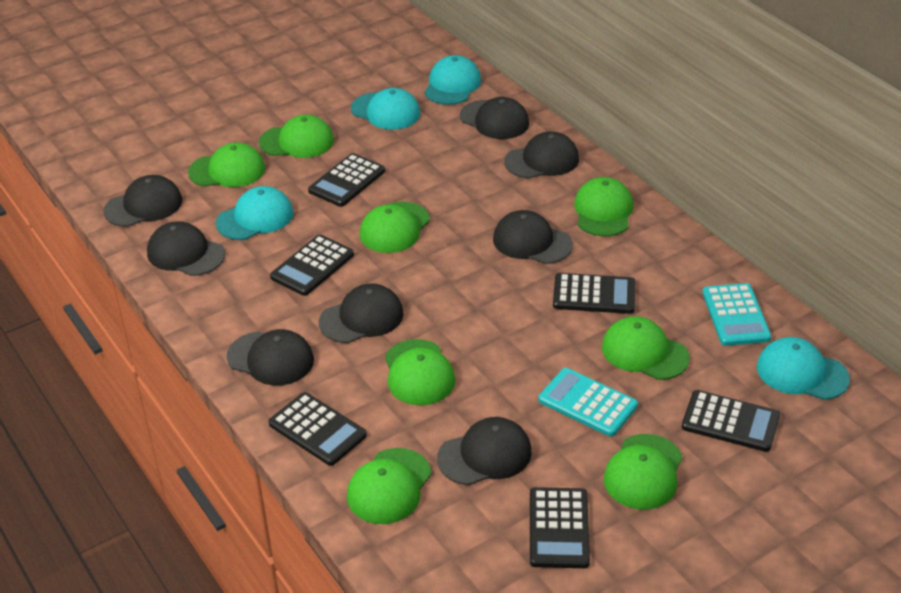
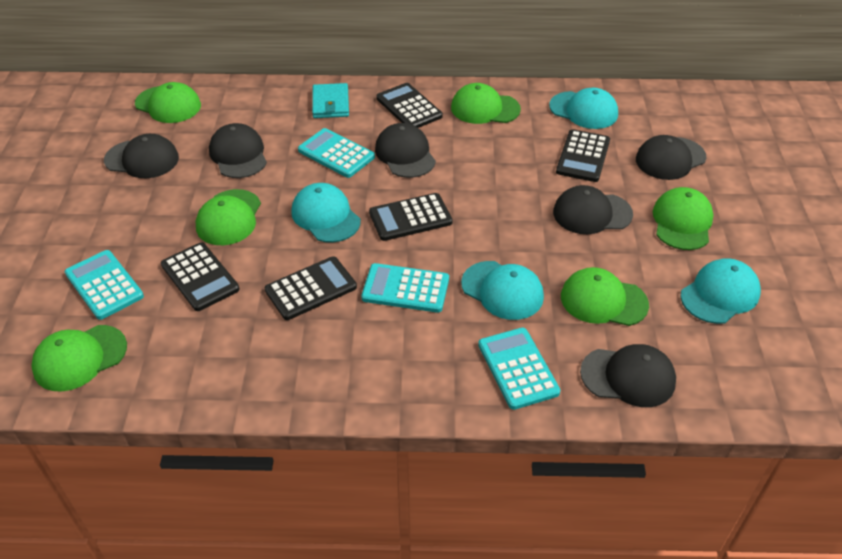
black calculator: [269,392,367,466] [270,234,354,296] [308,153,385,207] [530,487,590,568] [553,273,635,314] [682,390,780,452] = 6 -> [161,242,240,311] [265,256,357,320] [369,193,453,241] [376,83,443,128] [556,129,610,182] = 5
black cap: [103,175,182,227] [147,221,225,276] [227,329,314,386] [319,283,403,343] [437,417,532,485] [460,97,529,139] [493,210,573,264] [504,131,579,179] = 8 -> [104,134,179,178] [209,123,267,178] [375,123,436,178] [553,185,633,234] [580,344,676,407] [636,135,706,180] = 6
green cap: [188,143,265,187] [259,115,334,158] [347,448,431,524] [360,202,430,253] [385,339,456,405] [574,177,633,236] [602,316,690,380] [604,434,683,509] = 8 -> [31,325,127,392] [135,82,201,123] [196,189,261,245] [451,83,521,124] [561,267,649,326] [653,187,714,250] = 6
turquoise calculator: [538,368,638,437] [702,283,771,346] = 2 -> [65,250,144,320] [298,128,375,178] [361,263,449,313] [478,327,560,410] = 4
turquoise wallet: none = 0 -> [312,83,349,118] = 1

